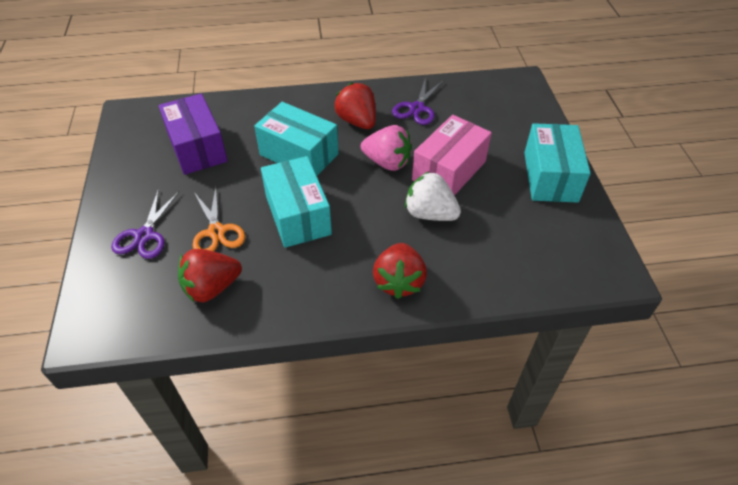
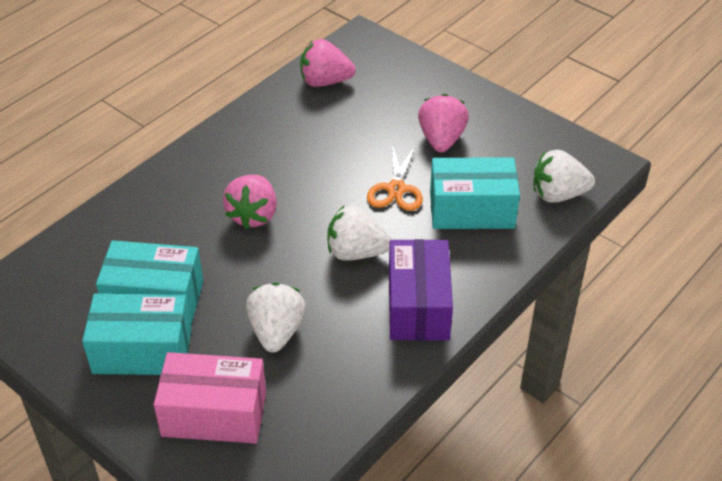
pink strawberry: [361,125,412,171] = 1 -> [223,175,277,229] [300,39,356,87] [418,94,469,152] = 3
purple scissors: [111,189,179,259] [392,77,443,125] = 2 -> none = 0
red strawberry: [178,249,242,302] [334,83,376,129] [373,243,427,299] = 3 -> none = 0
white strawberry: [405,172,461,221] = 1 -> [246,282,306,352] [328,206,392,261] [534,150,595,203] = 3

